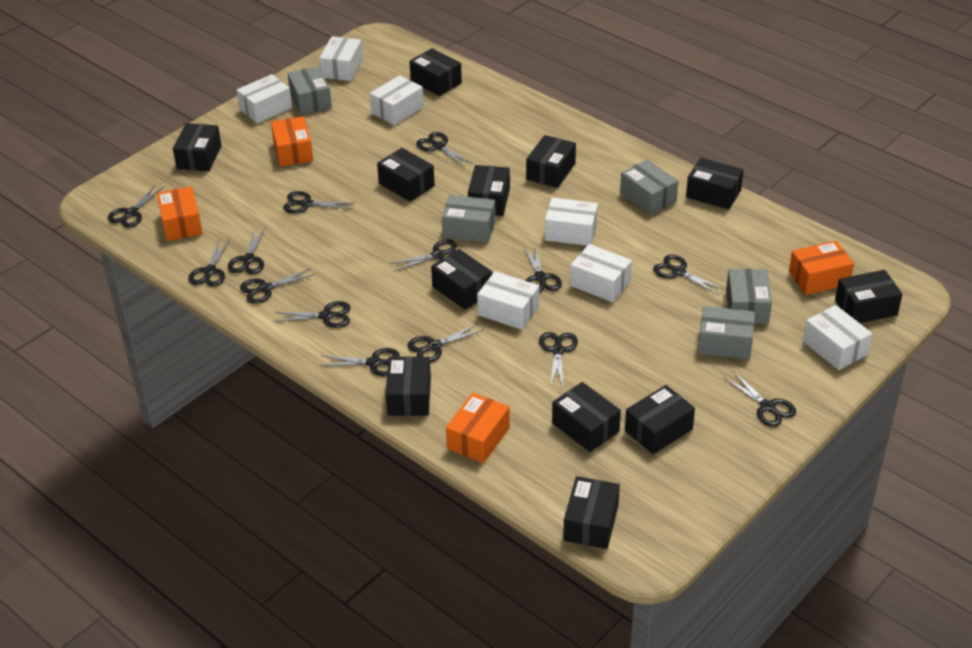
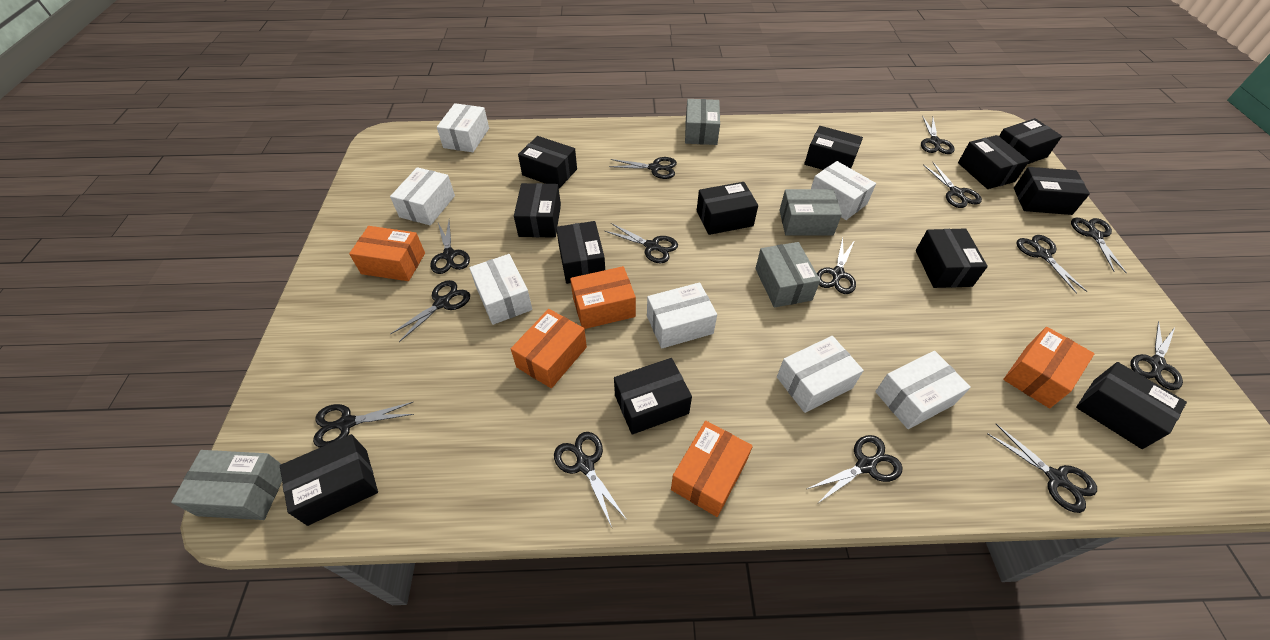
grey box: [287,66,332,115] [442,195,496,243] [620,159,678,215] [698,306,755,359] [726,269,772,324] = 5 -> [171,450,282,520] [685,99,720,145] [755,242,820,307] [779,189,842,236] = 4
orange box: [157,186,203,241] [271,116,313,167] [446,393,510,463] [789,241,854,295] = 4 -> [349,226,425,281] [511,309,587,388] [570,266,636,329] [671,421,753,517] [1003,327,1094,408] = 5

